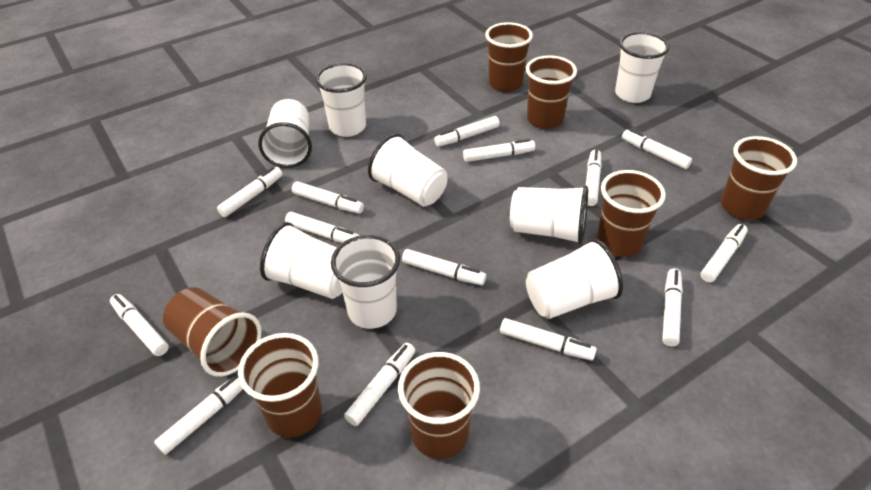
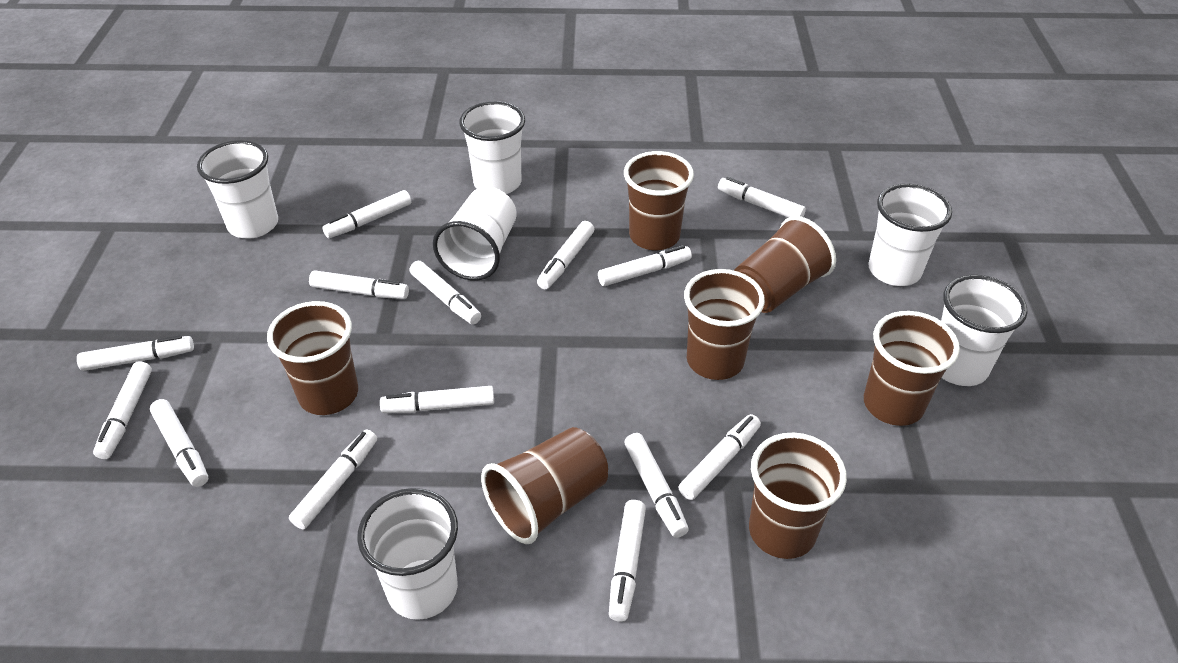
white cup: [258,99,312,168] [260,222,342,299] [315,63,367,137] [331,235,400,329] [368,133,448,207] [510,186,588,245] [526,239,623,319] [615,32,669,103] = 8 -> [197,140,278,239] [357,488,458,620] [433,187,517,281] [459,101,525,194] [868,184,952,286] [941,275,1028,386] = 6

